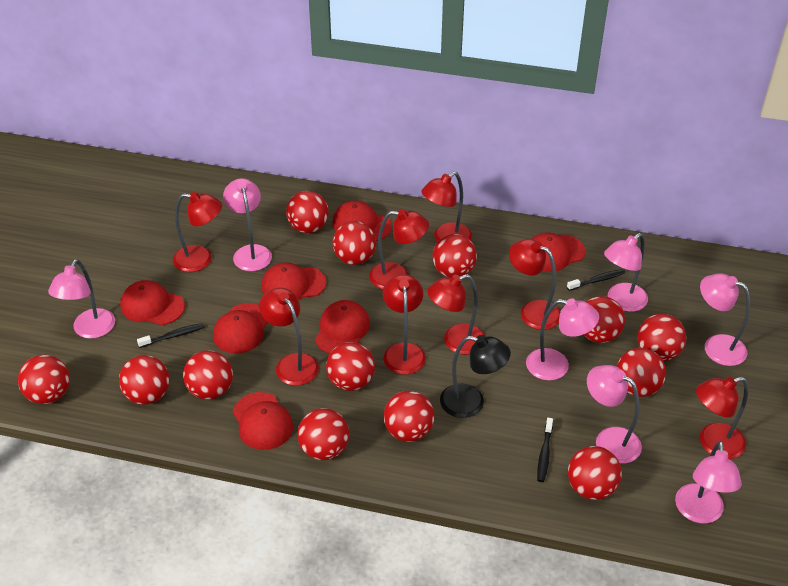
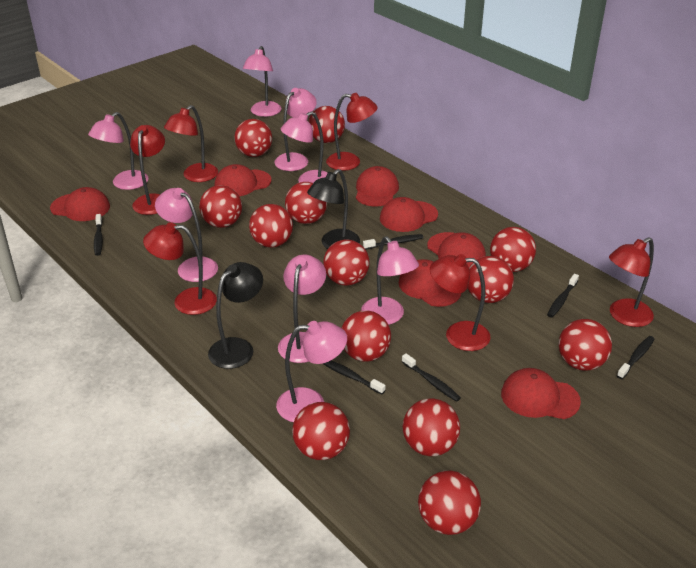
black lamp: [440,335,511,418] = 1 -> [208,262,263,369] [307,169,360,249] = 2
black toothbrush: [137,323,205,348] [537,418,553,482] [567,269,625,291] = 3 -> [94,214,103,256] [322,361,385,394] [363,234,423,250] [402,353,461,402] [547,274,579,317] [617,336,654,379] = 6
pink lamp: [48,259,115,339] [223,178,272,271] [526,299,599,381] [587,365,642,464] [604,233,648,312] [675,441,742,523] [700,274,750,366] = 7 -> [88,112,148,190] [155,188,218,282] [243,46,282,117] [274,88,317,171] [276,321,347,422] [278,254,326,363] [280,111,327,183] [361,236,419,325] = 8
red lamp: [173,192,222,272] [259,288,319,386] [369,209,429,289] [383,274,426,375] [421,172,472,242] [427,274,485,355] [509,239,561,330] [696,376,748,459] = 8 -> [130,125,165,215] [143,222,217,315] [164,105,218,182] [326,93,377,171] [430,254,491,351] [609,237,654,327] = 6

